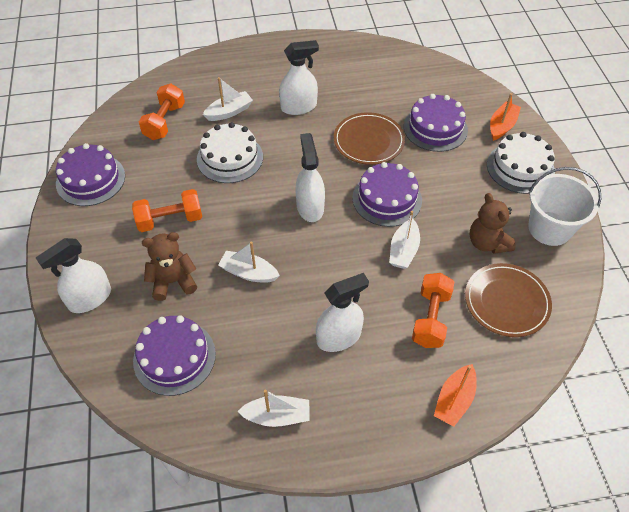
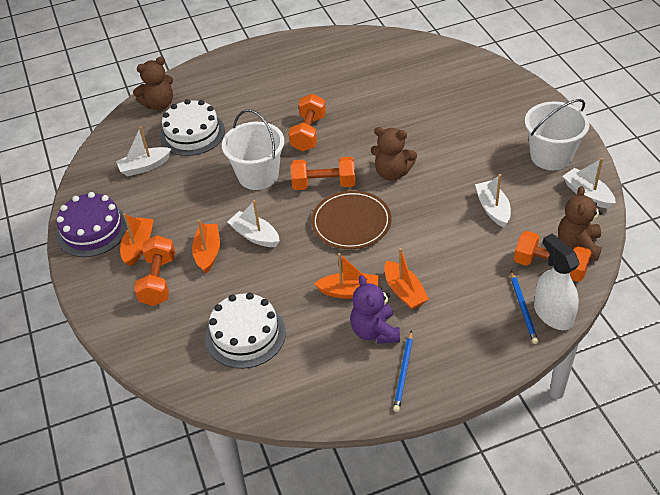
blue pencil: none = 0 -> [393,330,413,412] [511,271,538,344] = 2
brown plate: [334,112,405,165] [465,263,552,337] = 2 -> [311,190,391,249] = 1
brown teddy bear: [142,232,197,301] [470,193,516,254] = 2 -> [133,57,173,110] [371,127,417,181] [558,186,602,261] = 3
orange boat: [434,364,477,427] [490,93,521,141] = 2 -> [120,213,154,267] [192,220,220,273] [314,253,379,299] [384,248,429,310] = 4
orange dumbbell: [132,189,202,232] [139,84,185,140] [412,273,454,348] = 3 -> [134,235,175,306] [289,94,326,152] [291,157,355,190] [514,231,592,282] = 4
purple cake: [56,143,125,206] [133,316,216,396] [352,162,422,227] [404,94,468,152] = 4 -> [56,192,128,257] = 1
purple teddy bear: none = 0 -> [350,275,400,344] = 1
white bucket: [528,167,601,246] = 1 -> [222,109,284,190] [525,99,590,170] = 2
white spray bottle: [36,238,111,313] [279,40,319,115] [295,133,325,222] [316,273,369,352] = 4 -> [534,234,579,330] = 1

